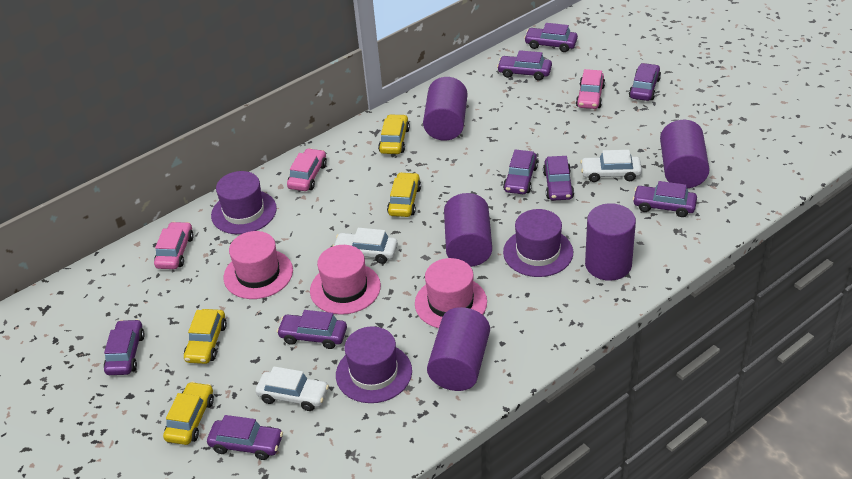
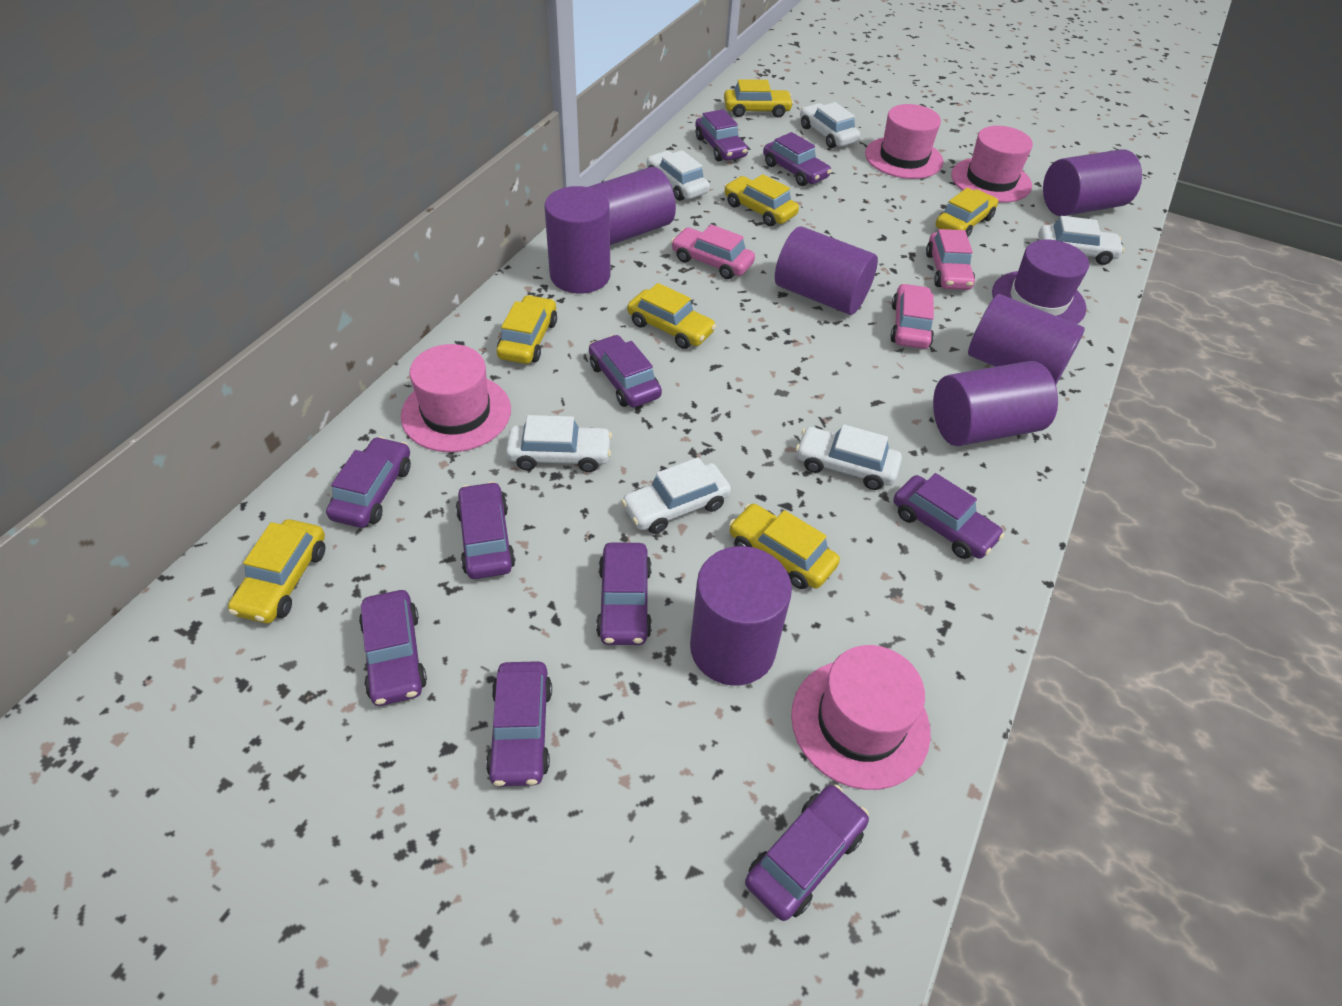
pink hat: [224,231,293,299] [310,245,381,315] [415,258,487,328] = 3 -> [401,344,511,452] [791,645,931,790] [865,104,943,179] [951,126,1033,203] = 4
purple car: [104,319,145,375] [207,415,283,460] [277,310,347,349] [497,50,552,81] [503,149,538,194] [524,23,578,52] [543,156,574,201] [629,63,661,101] [633,181,697,217] = 9 -> [326,436,411,528] [359,590,427,706] [456,481,516,579] [486,661,552,787] [589,335,662,407] [596,542,652,645] [695,109,748,161] [745,785,869,921] [763,132,832,186] [893,473,1004,559] = 10
purple cylinder: [423,77,467,141] [427,307,490,391] [444,193,492,267] [585,203,636,281] [660,120,710,188] = 5 -> [545,186,611,294] [589,167,676,245] [690,546,792,686] [775,226,878,315] [933,361,1058,446] [968,294,1085,384] [1043,149,1142,216] = 7
purple hat: [211,171,277,234] [336,326,412,403] [503,209,573,277] = 3 -> [992,240,1089,324] = 1
white car: [256,366,329,411] [332,228,398,264] [580,150,642,182] = 3 -> [506,415,612,472] [621,457,731,534] [647,150,710,201] [796,424,902,490] [800,102,860,148] [1038,216,1125,265] = 6
yellow car: [163,381,214,445] [184,309,227,364] [378,114,410,154] [387,172,421,217] = 4 -> [228,519,325,623] [497,295,557,364] [627,283,716,349] [724,79,793,118] [724,174,799,226] [729,504,840,589] [936,188,998,237] = 7

